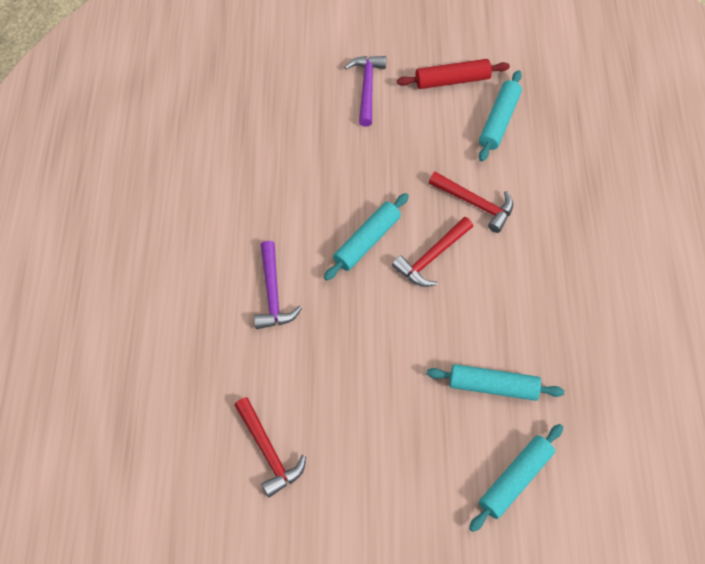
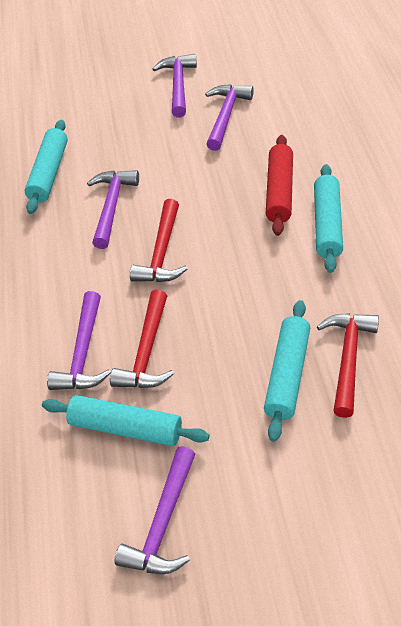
purple hammer: [254,241,302,329] [344,56,386,127] = 2 -> [47,291,111,390] [87,170,139,249] [115,446,196,574] [152,54,197,118] [205,84,254,151] = 5

